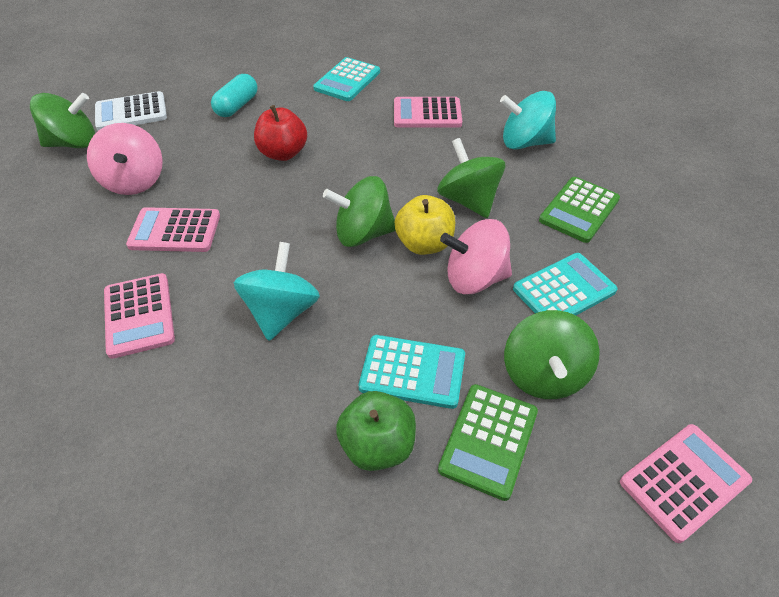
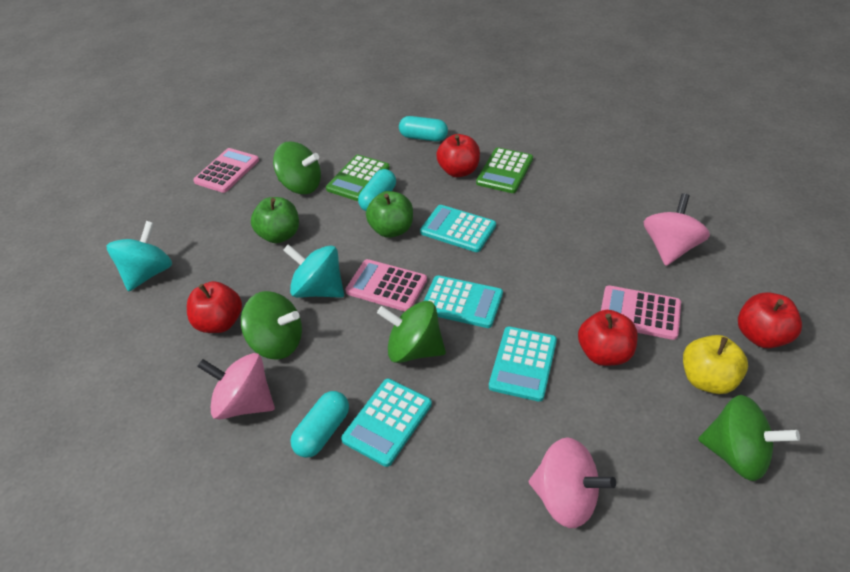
green apple: [336,391,416,471] = 1 -> [251,197,299,243] [366,191,413,238] = 2
pink calculator: [104,273,175,359] [126,207,220,252] [394,97,462,128] [620,424,752,543] = 4 -> [193,148,259,193] [345,259,427,311] [601,285,681,340] = 3
pink spinning top: [87,123,163,195] [440,219,512,294] = 2 -> [197,353,275,420] [529,437,616,528] [644,193,710,266] = 3
red apple: [254,105,307,161] = 1 -> [187,281,242,333] [436,134,480,177] [578,310,638,366] [738,292,802,348] = 4
turquoise calculator: [313,57,380,101] [359,335,465,409] [513,253,618,315] = 3 -> [341,379,432,467] [420,205,496,252] [424,275,503,328] [489,326,557,402] = 4
turquoise capsule: [211,74,258,117] = 1 -> [290,391,349,458] [358,169,396,211] [399,116,448,141] = 3
white calculator: [95,91,167,131] = 1 -> none = 0

